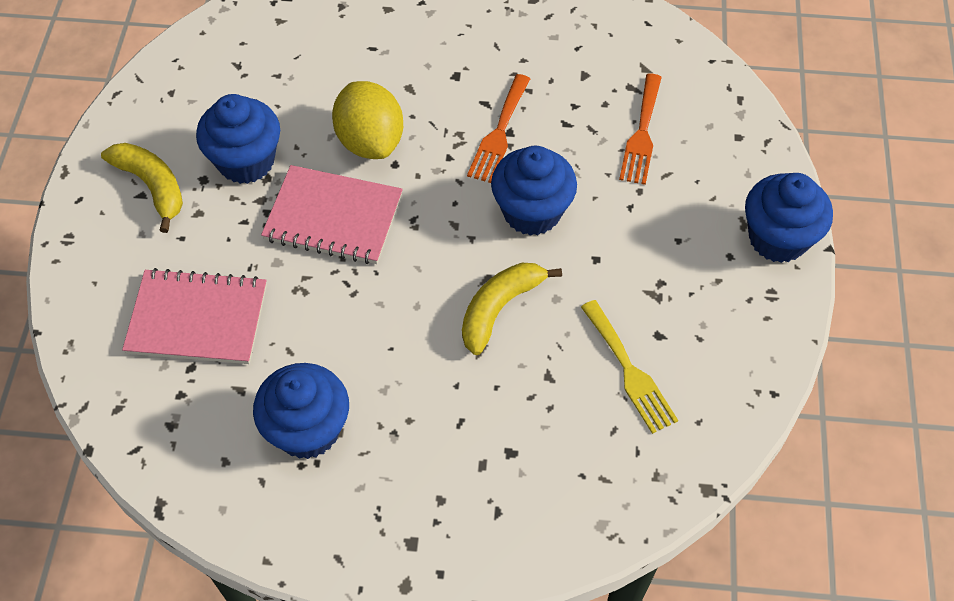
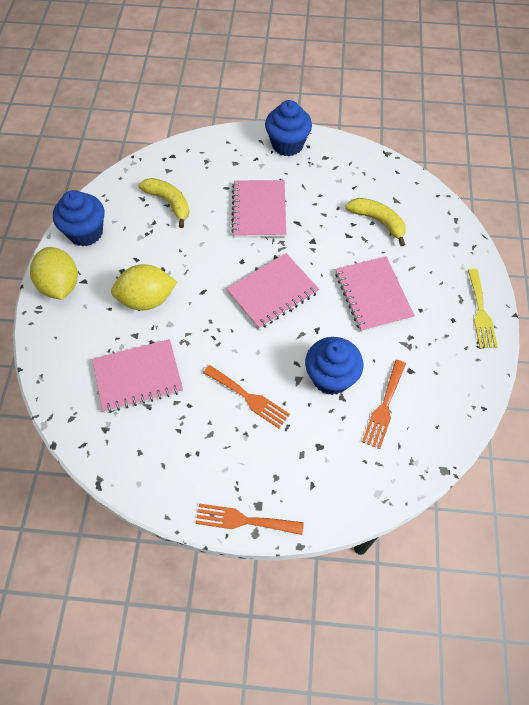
blue cupcake: [196,94,280,184] [253,363,349,459] [491,145,577,236] [745,173,833,263] = 4 -> [53,190,104,247] [265,100,312,156] [305,337,363,395] = 3
orange fork: [467,74,530,183] [619,74,662,185] = 2 -> [195,503,304,535] [203,365,290,428] [362,360,406,449] = 3
pink notebook: [122,268,267,364] [261,165,403,264] = 2 -> [92,339,183,413] [227,253,319,329] [231,180,286,238] [335,256,415,332] = 4
yellow lemon: [332,81,403,159] = 1 -> [30,247,78,300] [111,264,177,310] = 2

